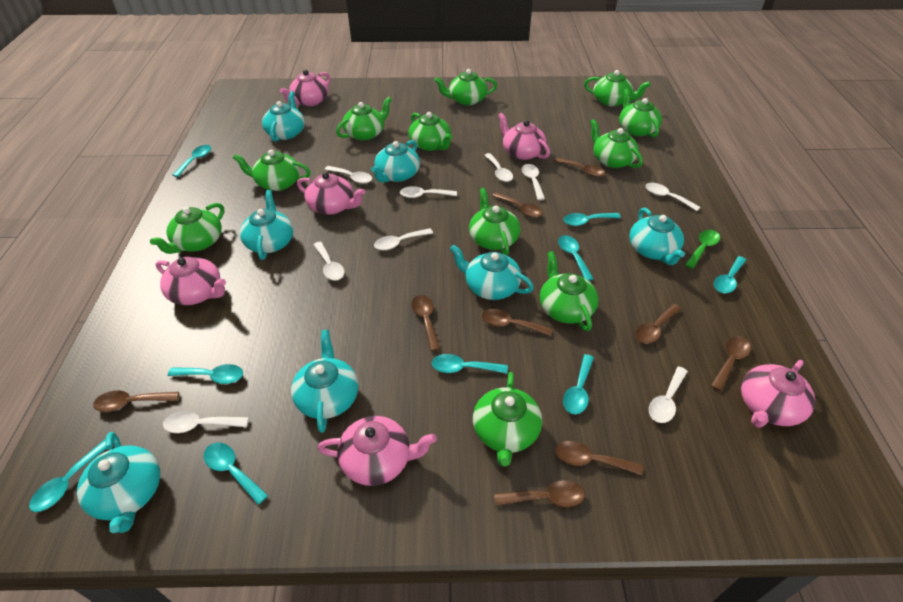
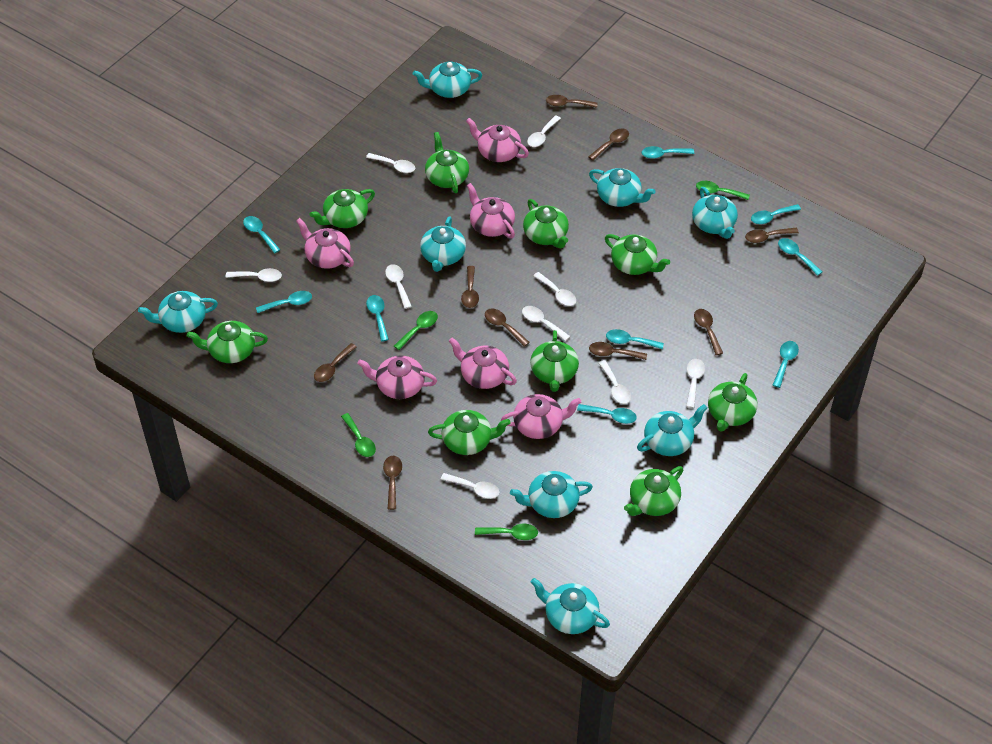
green spoon: [685,230,720,269] = 1 -> [341,413,376,457] [394,311,438,350] [475,524,538,540] [696,181,750,200] = 4
green teapot: [150,203,224,254] [233,150,311,191] [336,97,392,141] [408,112,453,151] [434,69,497,106] [469,188,520,255] [473,372,542,467] [540,251,599,331] [584,70,650,107] [590,119,643,168] [619,89,662,138] = 11 -> [187,321,268,363] [310,189,375,228] [425,132,469,193] [428,410,511,455] [523,199,569,248] [530,330,579,392] [605,234,670,275] [624,466,683,516] [708,373,757,432] = 9
turquoise teapot: [77,432,160,533] [240,190,293,260] [262,91,305,142] [291,330,359,433] [371,140,420,182] [450,245,534,300] [629,208,685,265] = 7 -> [138,291,218,333] [413,61,482,98] [420,216,466,272] [510,471,593,518] [531,578,610,634] [589,168,656,207] [637,404,707,456] [692,187,738,239] = 8

